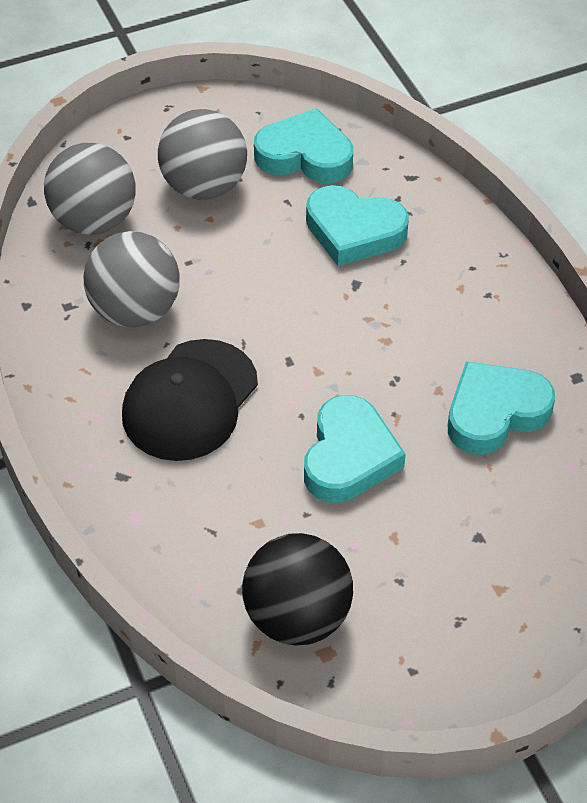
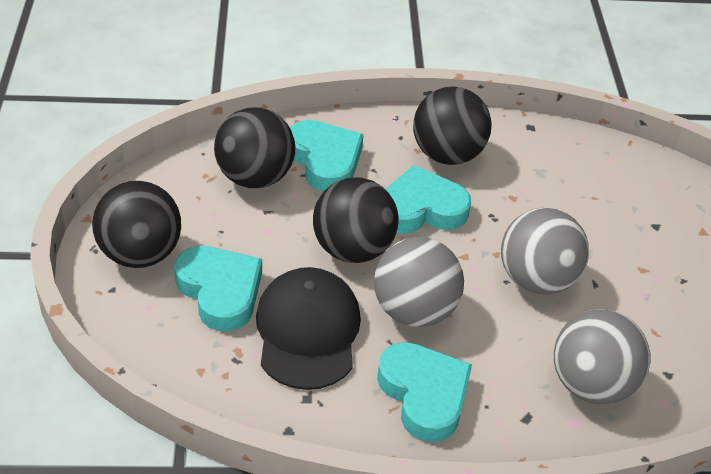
black ball: [242,533,353,645] = 1 -> [92,181,181,268] [214,108,295,188] [313,177,399,263] [413,87,492,165] = 4

